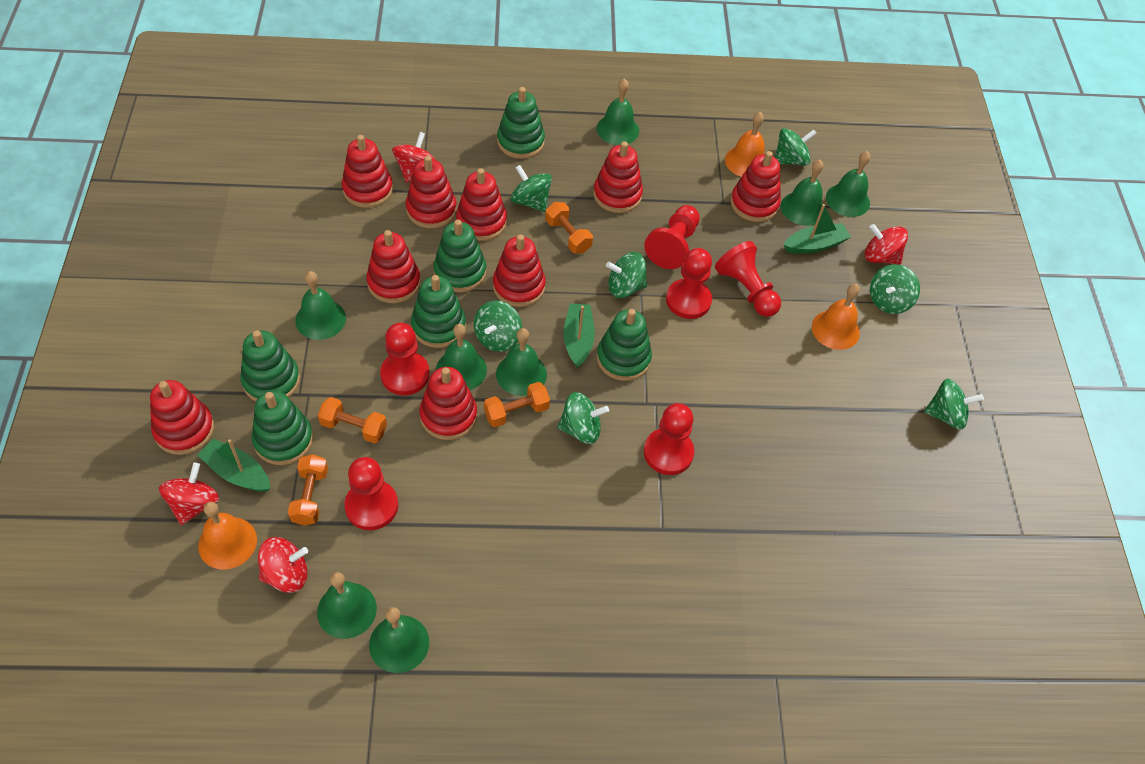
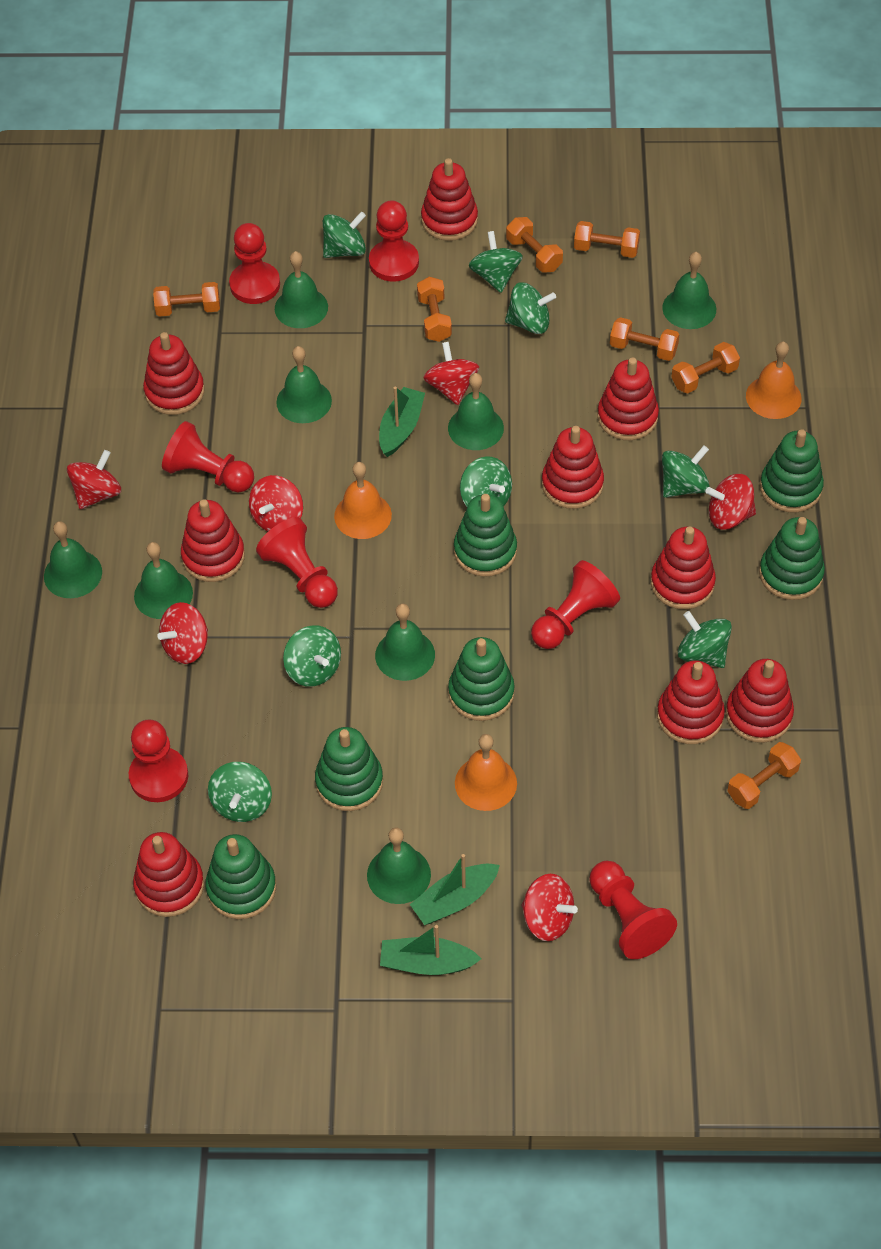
green spinning top: [474,300,522,352] [511,165,552,212] [558,392,609,444] [606,252,647,298] [775,128,817,166] [870,264,920,314] [924,379,984,430] = 7 -> [208,762,272,822] [283,625,341,687] [323,211,366,258] [460,456,512,507] [469,231,523,293] [505,282,556,334] [662,445,709,498] [678,611,732,668] = 8
orange dumbbell: [288,454,328,526] [318,397,387,443] [484,382,550,427] [545,202,593,253] = 4 -> [153,282,220,317] [417,277,452,342] [506,217,563,273] [574,221,640,258] [610,317,679,361] [671,342,740,393] [727,742,801,809] = 7
red pawn: [344,457,398,530] [380,323,430,395] [644,205,700,269] [644,403,694,475] [666,248,712,319] [715,241,781,317] = 6 -> [129,720,188,802] [162,421,254,492] [229,223,280,304] [256,517,338,608] [369,200,419,282] [531,560,620,649] [589,861,677,959] = 7
red spinning top: [159,463,219,525] [258,537,308,593] [392,132,435,183] [865,224,908,265] = 4 -> [67,450,121,509] [157,602,208,664] [249,475,303,531] [423,342,479,405] [522,874,578,941] [706,474,756,530] = 6

